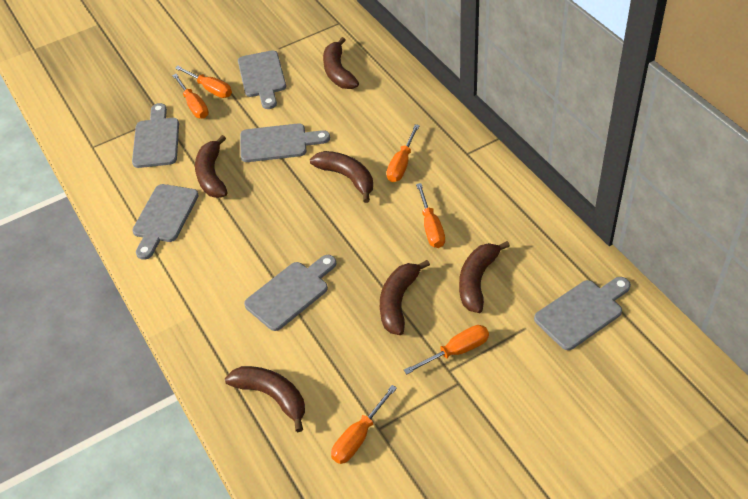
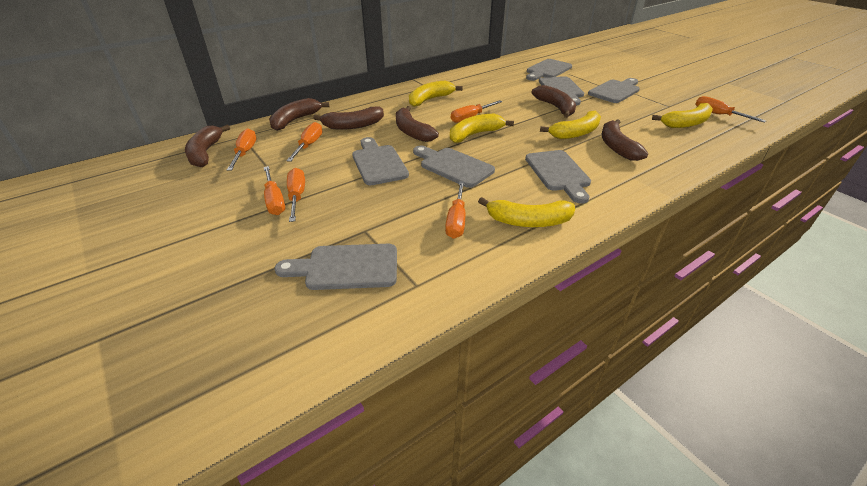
grey cutting board: [132,103,179,168] [132,184,199,260] [238,50,286,109] [240,123,330,162] [244,255,336,331] [534,277,631,350] = 6 -> [275,244,397,290] [352,137,409,185] [413,145,495,188] [525,150,591,204] [526,59,572,81] [539,76,584,105] [588,78,640,103] = 7
orange screwdriver: [172,74,209,119] [175,66,232,98] [331,385,397,464] [387,124,420,182] [404,325,489,374] [416,183,445,248] = 6 -> [227,128,256,171] [264,166,285,215] [286,122,322,162] [287,168,305,222] [445,181,466,239] [451,100,502,123] [695,96,766,122] = 7
yellow banana: none = 0 -> [409,81,462,107] [450,114,514,143] [478,197,575,227] [540,111,601,139] [652,103,713,128] = 5

